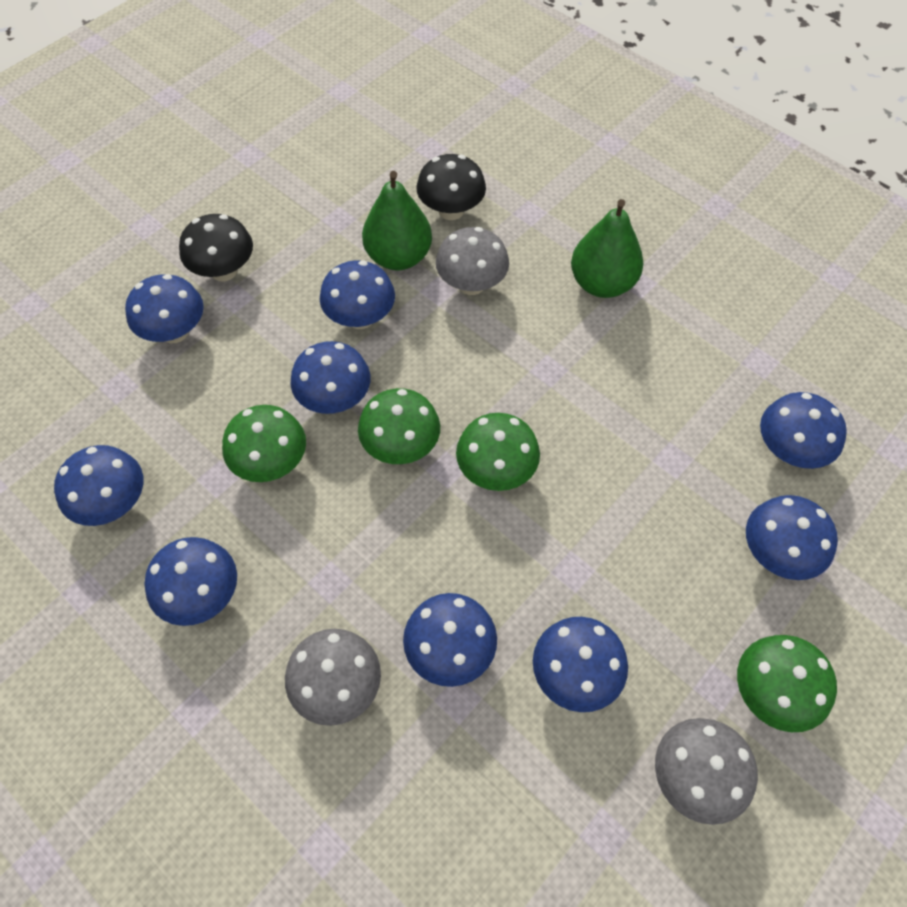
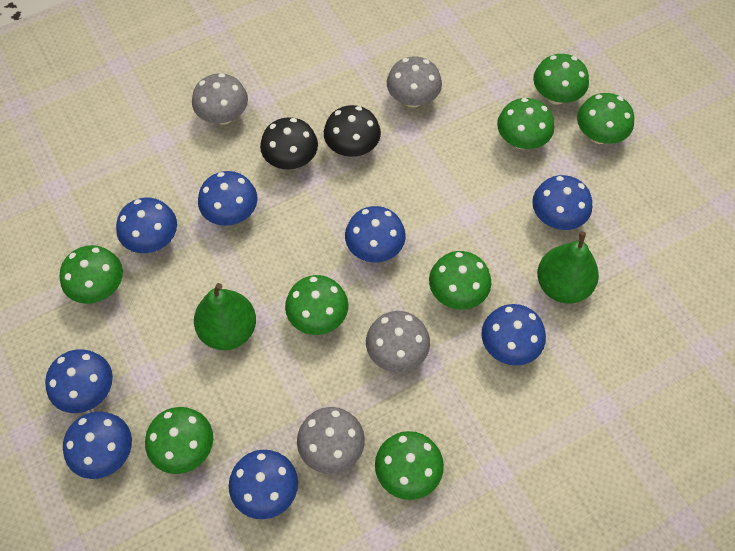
blue mushroom: [54,445,143,526] [125,274,204,343] [144,537,237,626] [291,341,371,414] [320,260,395,329] [403,593,497,687] [533,617,628,712] [746,495,838,580] [760,392,847,469] = 9 -> [45,349,113,413] [63,412,132,479] [116,197,177,253] [198,171,257,226] [229,450,298,519] [345,206,406,262] [482,304,546,366] [532,175,592,230] = 8
green mushroom: [222,405,306,482] [358,388,440,464] [456,413,540,491] [737,635,837,732] = 4 -> [59,245,123,304] [145,407,213,474] [285,275,348,335] [375,431,444,500] [429,251,491,310] [497,98,554,149] [533,54,589,105] [577,93,634,144] = 8
grey mushroom: [285,629,381,726] [436,227,509,295] [655,718,758,825] = 3 -> [192,73,248,125] [297,407,365,474] [366,311,430,373] [387,56,442,107] = 4

